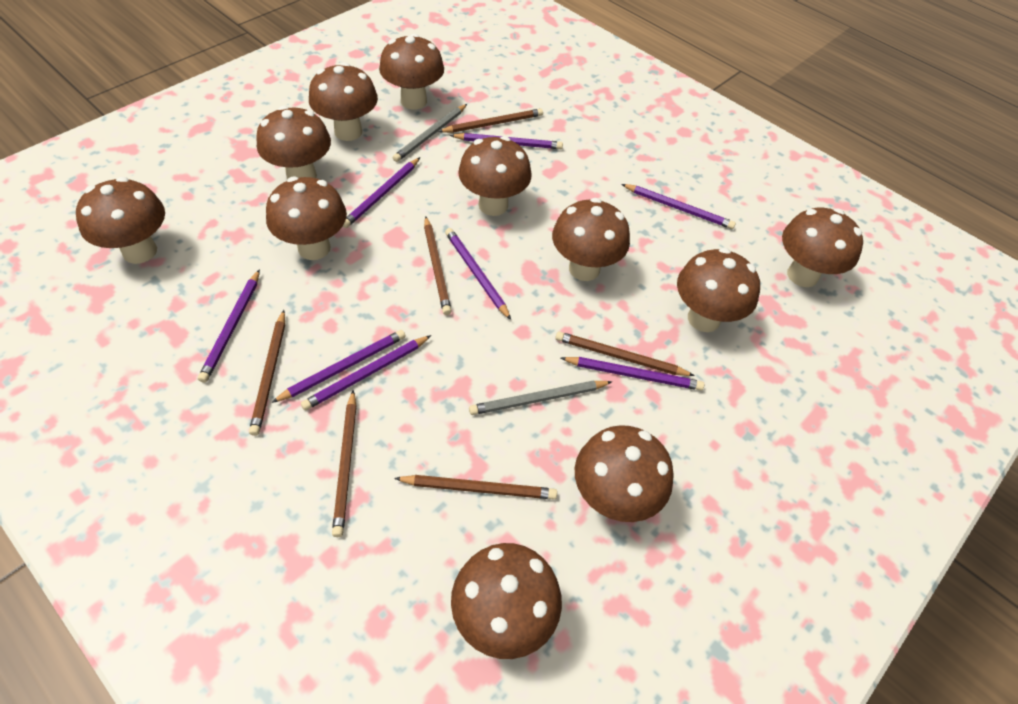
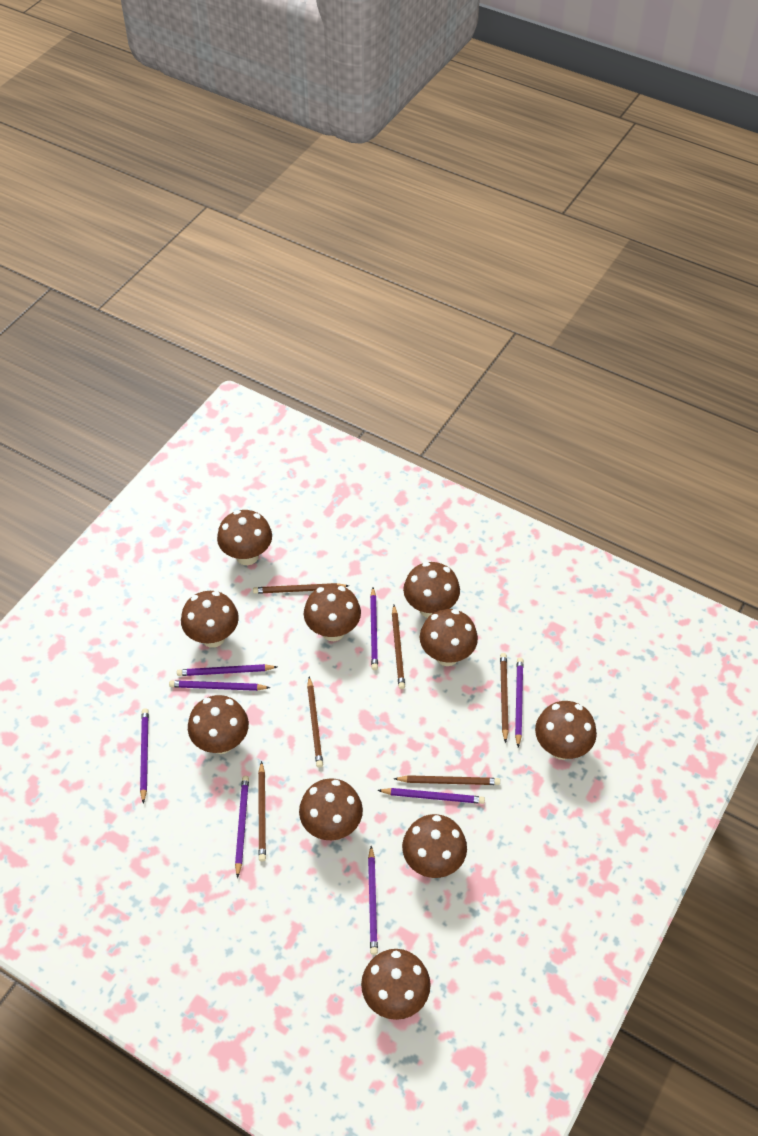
brown mushroom: [76,177,165,264] [256,106,331,180] [266,176,347,260] [309,62,378,141] [379,34,444,109] [451,543,562,659] [458,136,532,216] [552,198,630,281] [575,425,674,522] [677,248,760,332] [782,208,863,287] = 11 -> [181,591,239,648] [188,695,249,754] [217,510,272,565] [299,778,363,840] [304,585,361,641] [361,949,431,1020] [402,814,467,878] [403,562,460,618] [420,609,478,666] [535,701,597,760] = 10
grey pencil: [393,104,467,162] [469,380,612,415] = 2 -> none = 0

